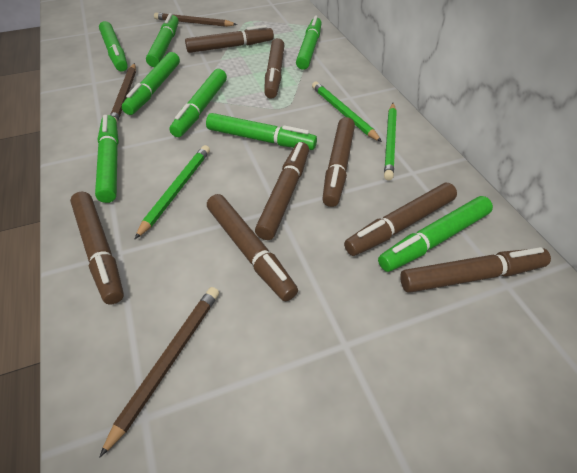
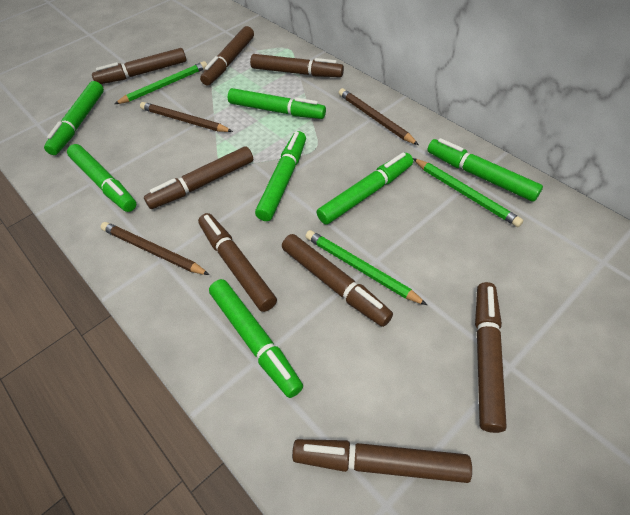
green marker: [95,115,119,203] [99,21,128,71] [122,52,180,115] [146,13,179,67] [169,69,227,137] [206,113,317,150] [296,16,322,70] [378,196,493,272] = 8 -> [44,81,104,155] [67,144,136,212] [209,279,303,398] [228,88,326,119] [255,131,306,221] [317,152,413,225] [427,138,543,202] = 7

